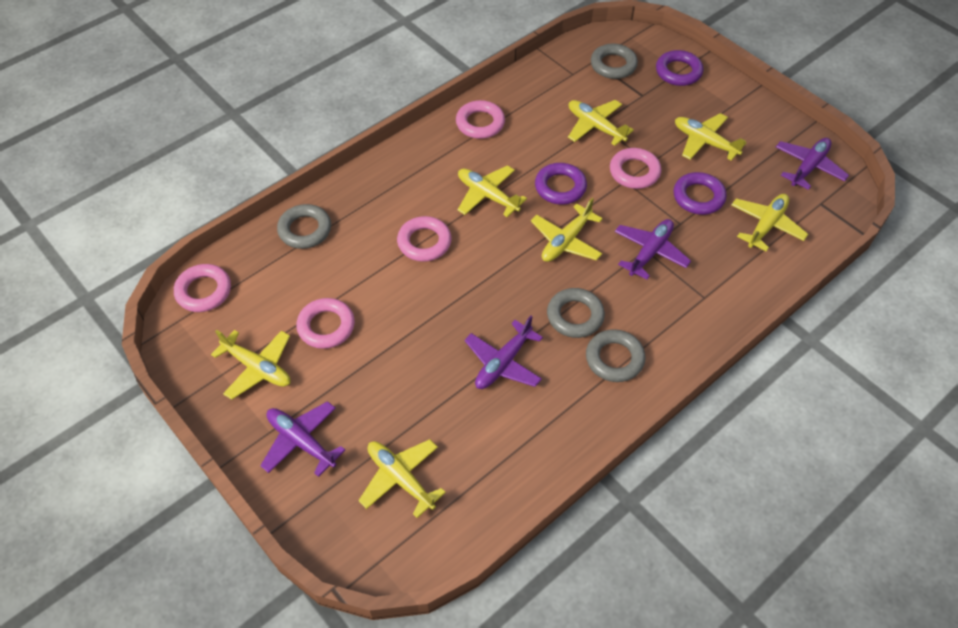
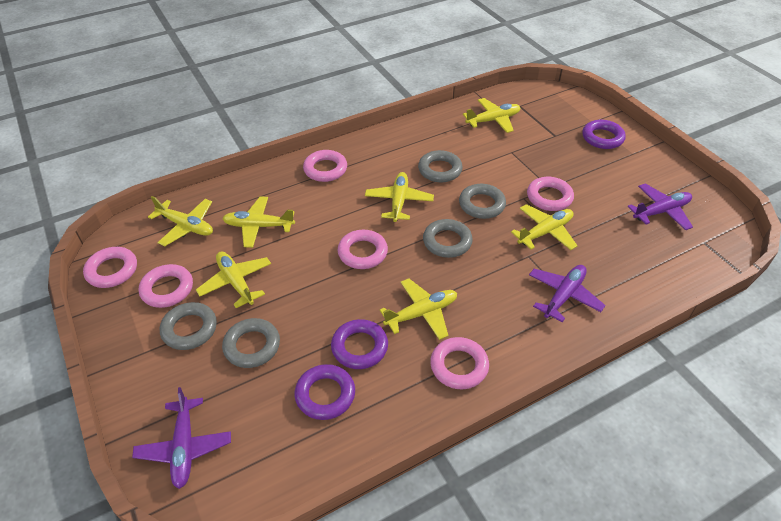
grey ring: [277,204,331,249] [547,288,605,338] [586,329,645,382] [591,44,638,79] = 4 -> [160,302,217,350] [222,318,280,368] [418,150,463,182] [423,219,473,258] [459,184,506,219] = 5
pink ring: [174,264,231,312] [296,298,355,349] [397,216,452,262] [456,100,505,139] [610,148,661,189] = 5 -> [83,247,137,288] [139,264,193,308] [303,150,347,182] [338,230,388,269] [430,337,489,389] [527,177,574,211] = 6
purple plane: [260,401,345,477] [464,316,543,389] [615,219,691,280] [776,138,849,190] = 4 -> [132,387,231,489] [529,265,606,322] [627,183,693,230] = 3

